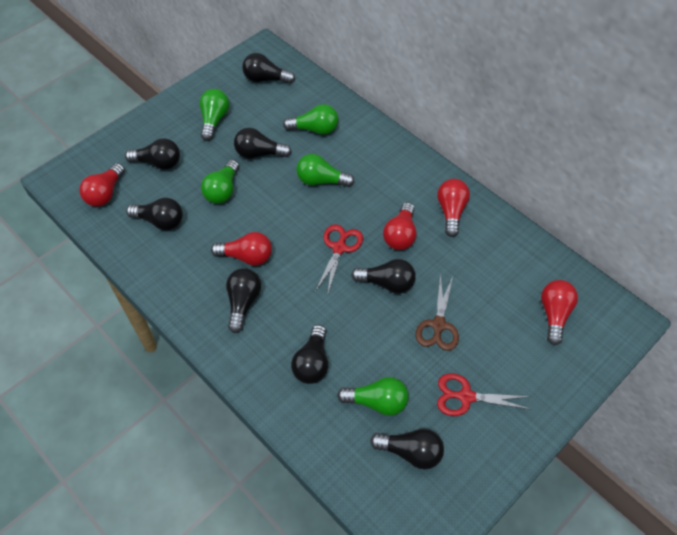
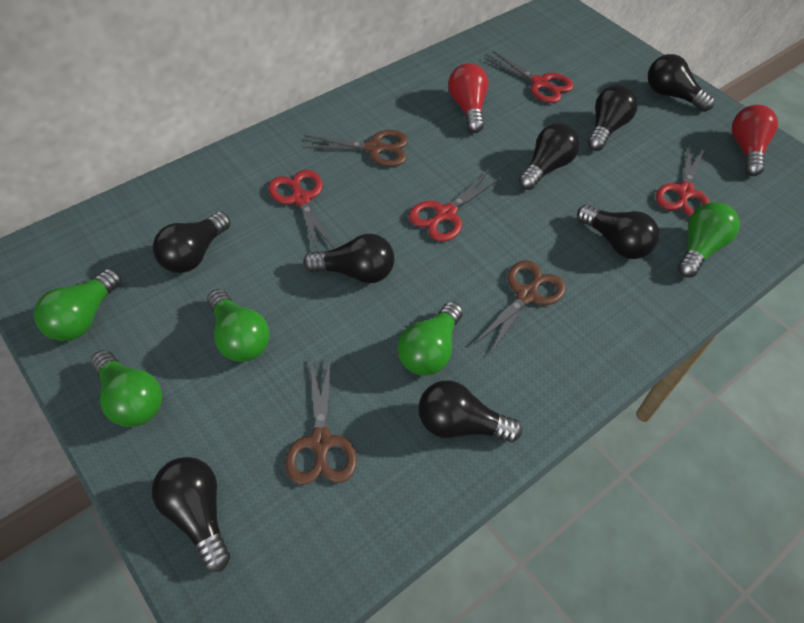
brown scissors: [416,273,459,351] = 1 -> [285,356,357,485] [302,130,408,167] [474,260,566,355] = 3
red light bulb: [79,163,125,207] [211,232,272,266] [383,202,416,250] [437,179,470,237] [541,280,578,345] = 5 -> [448,63,489,133] [732,105,778,176] = 2
red scissors: [315,224,363,293] [437,373,531,416] = 2 -> [268,170,335,252] [409,171,501,242] [484,50,574,103] [656,144,710,217] = 4

